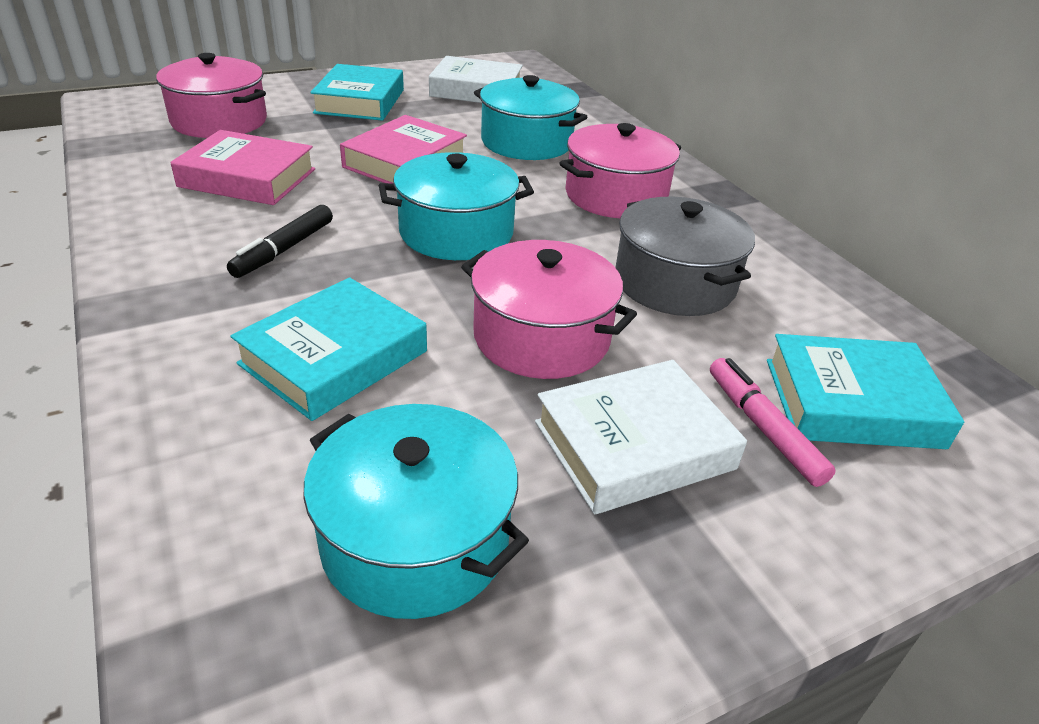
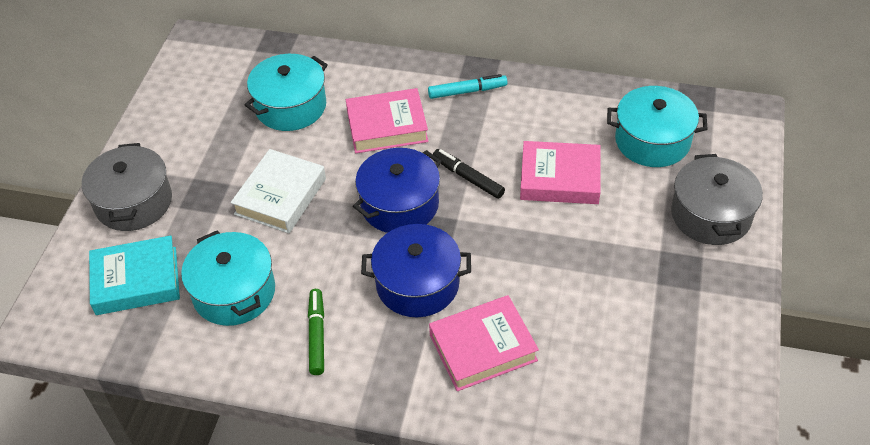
blue pot: none = 0 -> [353,148,442,233] [361,224,471,317] = 2
green marker: none = 0 -> [308,289,324,375] = 1
grey pot: [615,197,755,316] = 1 -> [82,143,172,231] [671,154,763,245] = 2
pink book: [170,130,315,205] [340,115,467,183] = 2 -> [346,88,429,153] [429,295,539,391] [520,141,601,204] = 3
pink marker: [710,358,836,487] = 1 -> none = 0
pink pot: [156,53,267,138] [461,240,637,379] [559,123,681,218] = 3 -> none = 0
turquoise book: [230,277,427,421] [310,64,404,121] [767,334,964,449] = 3 -> [89,236,180,315] = 1
turquoise marker: none = 0 -> [428,74,507,99] = 1
white book: [429,56,523,103] [535,360,747,514] = 2 -> [231,149,326,233] = 1

